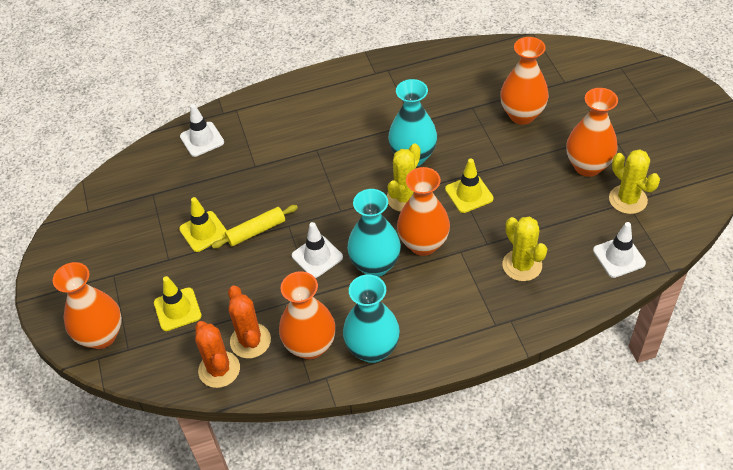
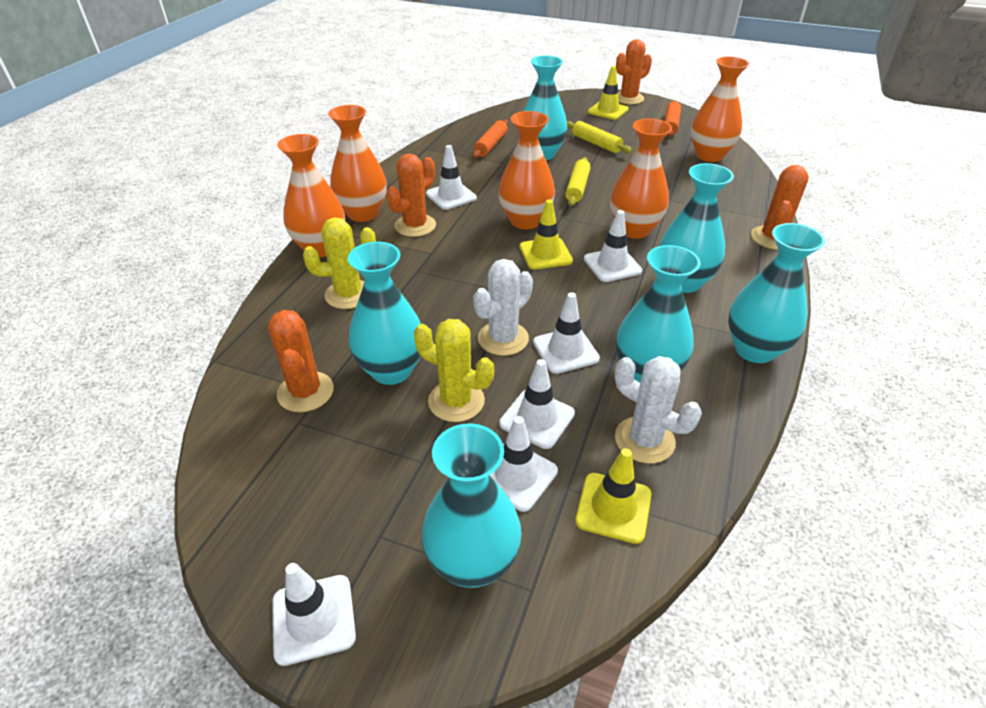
orange cactus: [195,321,240,388] [228,285,271,358] = 2 -> [268,310,334,412] [386,154,436,237] [616,39,652,104] [751,165,809,250] = 4
orange rolling pin: none = 0 -> [473,119,508,158] [665,100,681,137] = 2
turquoise vase: [343,274,400,363] [347,189,401,277] [388,79,437,166] = 3 -> [348,242,421,385] [422,423,522,588] [524,55,567,161] [616,245,701,382] [659,163,734,293] [728,223,825,363] = 6
white cactus: none = 0 -> [473,259,533,356] [615,356,702,463] = 2
white traffic cone: [180,104,224,157] [292,222,343,278] [593,222,646,278] = 3 -> [272,563,356,666] [426,145,477,210] [490,416,558,512] [499,359,575,449] [533,292,600,374] [584,210,642,282] = 6
yellow cactus: [387,144,420,212] [502,217,547,281] [609,149,660,214] = 3 -> [303,217,376,309] [414,319,494,422] = 2
yellow rolling pin: [211,205,298,249] = 1 -> [565,157,591,206] [567,121,632,153] = 2

